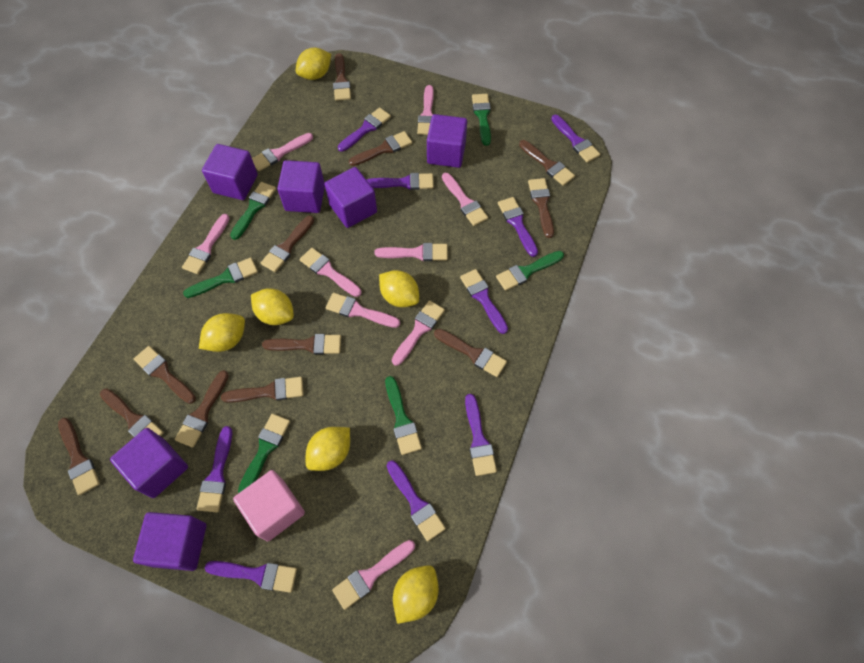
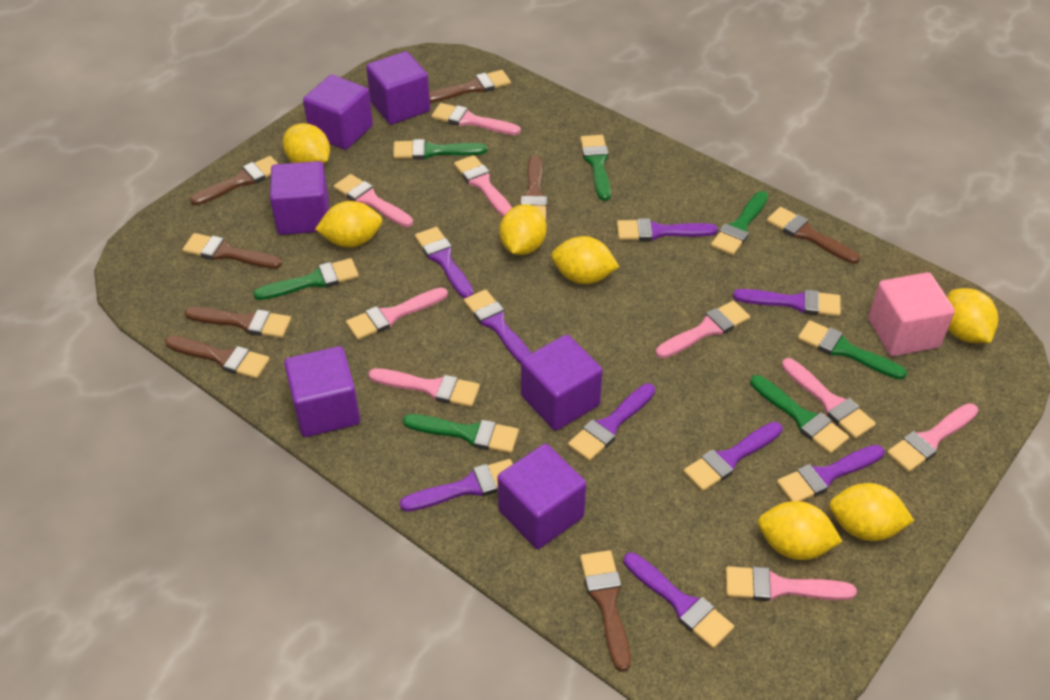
brown brush: [58,418,100,495] [100,388,164,437] [134,346,196,404] [175,370,229,448] [221,377,303,403] [261,215,314,272] [262,334,341,354] [333,53,351,101] [349,131,412,166] [434,329,507,377] [519,140,575,186] [528,178,554,238] = 12 -> [165,336,270,379] [182,233,282,269] [185,307,291,338] [190,156,278,205] [429,70,511,103] [521,156,547,221] [580,550,631,672] [767,207,860,264] = 8
green brush: [183,257,258,298] [230,182,276,240] [238,414,290,493] [385,376,422,455] [472,94,491,146] [496,251,564,291] = 6 -> [253,258,359,300] [393,139,487,160] [403,414,519,453] [580,135,611,201] [711,191,768,255] [750,375,849,454] [798,320,907,380] = 7
yellow lemon: [199,313,245,352] [251,288,294,325] [296,48,331,80] [306,427,350,471] [379,270,419,307] [393,565,439,624] = 6 -> [283,123,330,164] [315,201,382,248] [500,204,547,255] [551,236,619,284] [758,501,843,560] [829,483,914,541] [947,288,998,343] = 7

